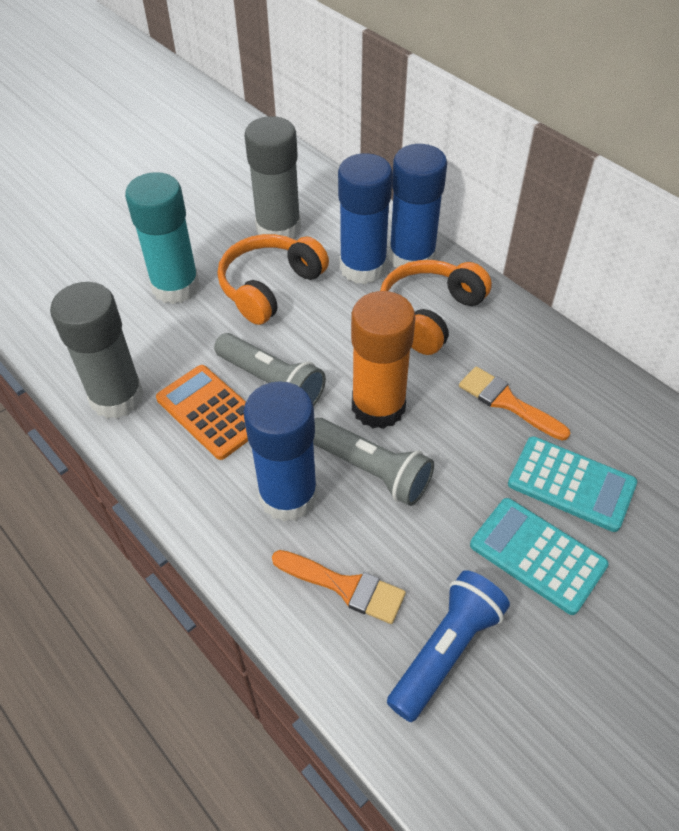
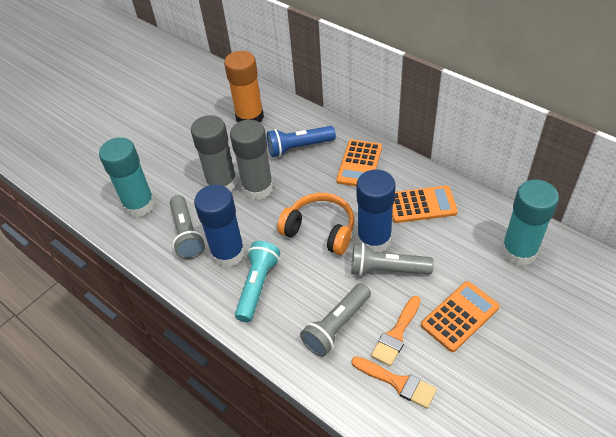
blue glue stick: [243,381,318,522] [338,153,393,284] [389,144,447,268] = 3 -> [194,185,245,267] [357,170,395,252] = 2
grey flashlight: [214,333,326,406] [313,418,434,506] = 2 -> [170,195,205,259] [300,283,371,357] [351,243,434,276] = 3
orange calculator: [156,365,248,460] = 1 -> [336,140,382,187] [392,186,458,223] [421,281,500,352] = 3
orange headphones: [218,234,329,325] [380,260,492,355] = 2 -> [277,193,354,255] = 1
turquoise calculator: [470,498,609,615] [508,436,637,532] = 2 -> none = 0
turquoise flashlight: none = 0 -> [235,241,280,322] = 1
turquoise glue stick: [125,172,200,304] = 1 -> [99,137,155,217] [501,180,559,266] = 2

